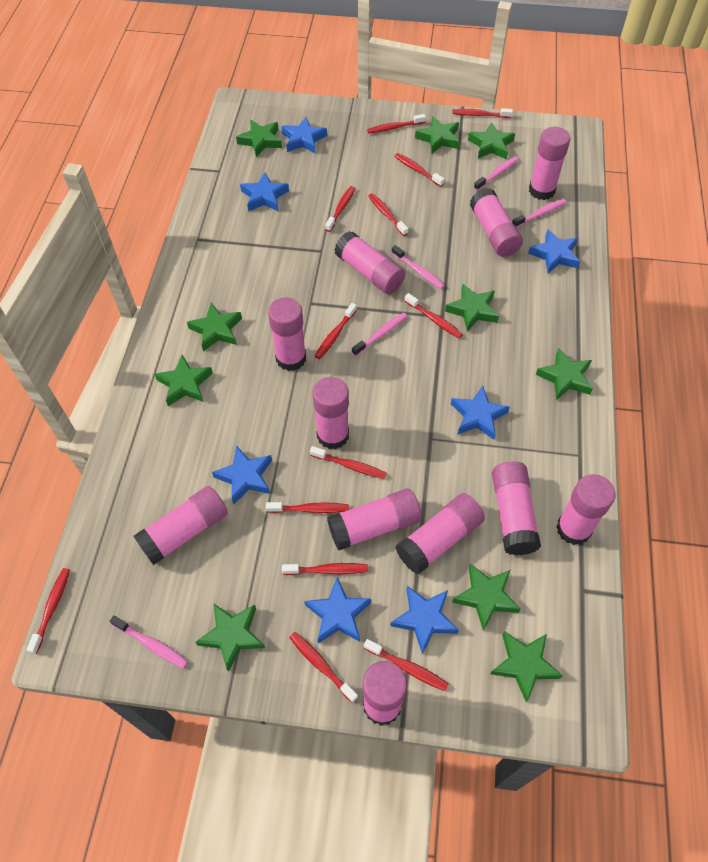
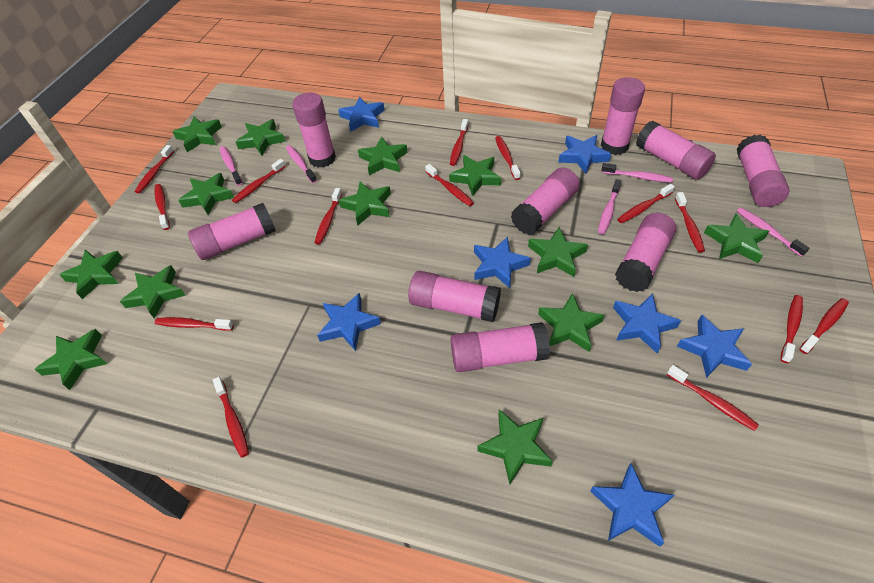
green star: [154,355,213,406] [187,303,242,351] [195,604,265,672] [236,120,282,157] [415,116,460,154] [445,284,499,332] [452,564,521,631] [468,122,515,159] [491,631,563,702] [536,348,593,400] = 10 -> [34,329,107,390] [59,250,123,299] [120,265,186,319] [172,116,222,152] [178,173,234,215] [235,119,285,156] [339,182,391,225] [358,137,408,175] [449,155,501,196] [477,409,553,484] [528,227,588,277] [538,293,604,352] [704,213,769,263] = 13
pink glue stick: [134,486,228,565] [268,297,306,371] [312,377,349,450] [327,489,422,550] [334,231,405,294] [363,661,407,726] [396,493,485,574] [470,188,523,257] [492,461,541,555] [529,127,570,200] [556,474,615,545] = 11 -> [188,203,276,260] [292,93,336,168] [408,271,501,322] [451,322,550,372] [511,168,580,235] [601,77,645,155] [615,213,676,292] [636,121,716,180] [737,135,790,207] = 9
red toothbrush: [26,568,70,654] [266,502,349,513] [282,563,368,575] [289,632,358,703] [310,446,387,479] [315,303,357,359] [325,186,355,232] [364,639,449,691] [367,114,426,133] [368,193,408,236] [394,153,444,187] [405,293,463,338] [452,108,513,118] = 13 -> [135,145,174,193] [154,184,170,230] [155,317,234,331] [213,377,249,458] [232,159,286,203] [314,188,342,244] [425,164,474,206] [450,119,468,166] [495,136,521,180] [617,184,675,223] [667,365,759,431] [675,192,705,252] [781,295,803,363] [800,298,849,354] = 14

